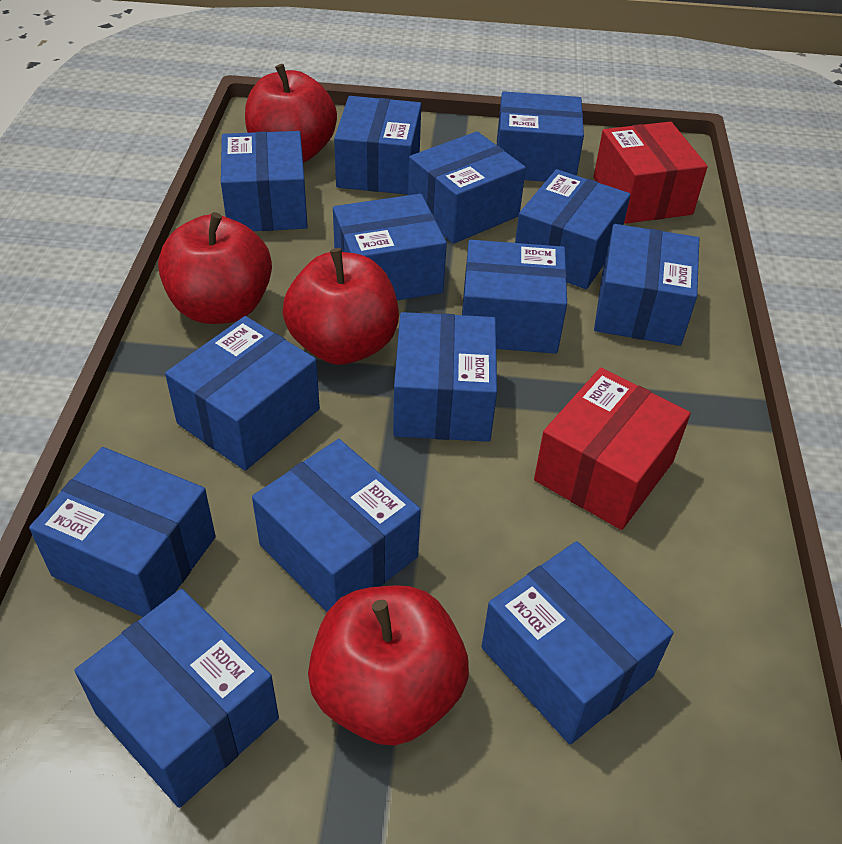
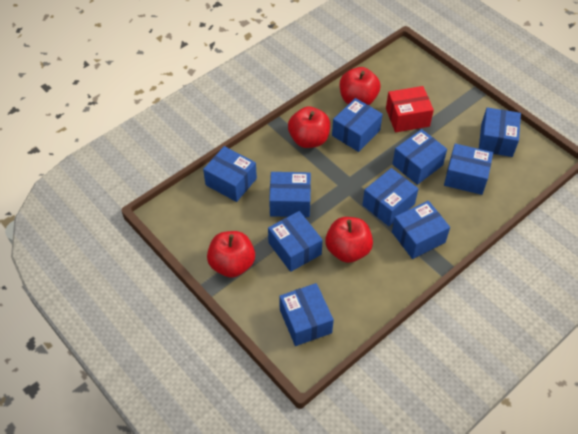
blue box: [29,447,216,617] [75,589,279,808] [165,316,320,471] [221,131,308,231] [252,439,421,612] [333,194,447,301] [334,96,421,195] [393,312,497,442] [408,131,526,244] [462,240,567,354] [481,541,674,745] [497,91,584,182] [515,169,631,289] [594,224,699,346] = 14 -> [203,146,257,202] [268,211,323,272] [269,172,311,217] [279,283,334,346] [332,98,383,152] [362,168,419,226] [392,129,447,185] [392,201,450,259] [444,144,493,195] [479,107,521,157] = 10
red box: [534,368,691,530] [593,122,708,224] = 2 -> [386,86,434,132] = 1

